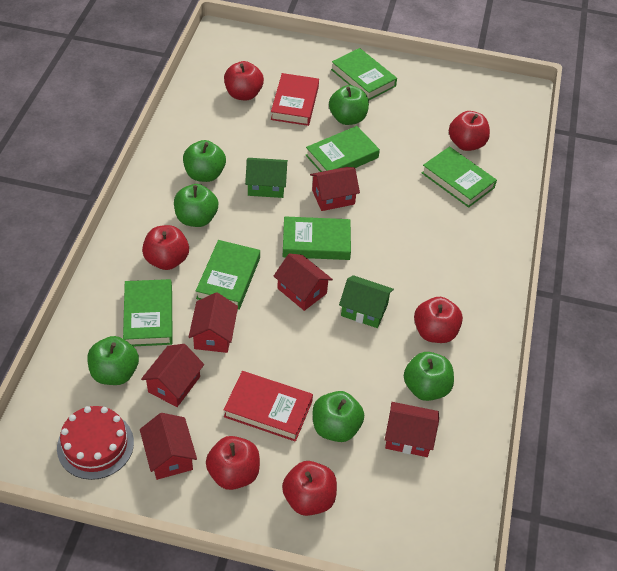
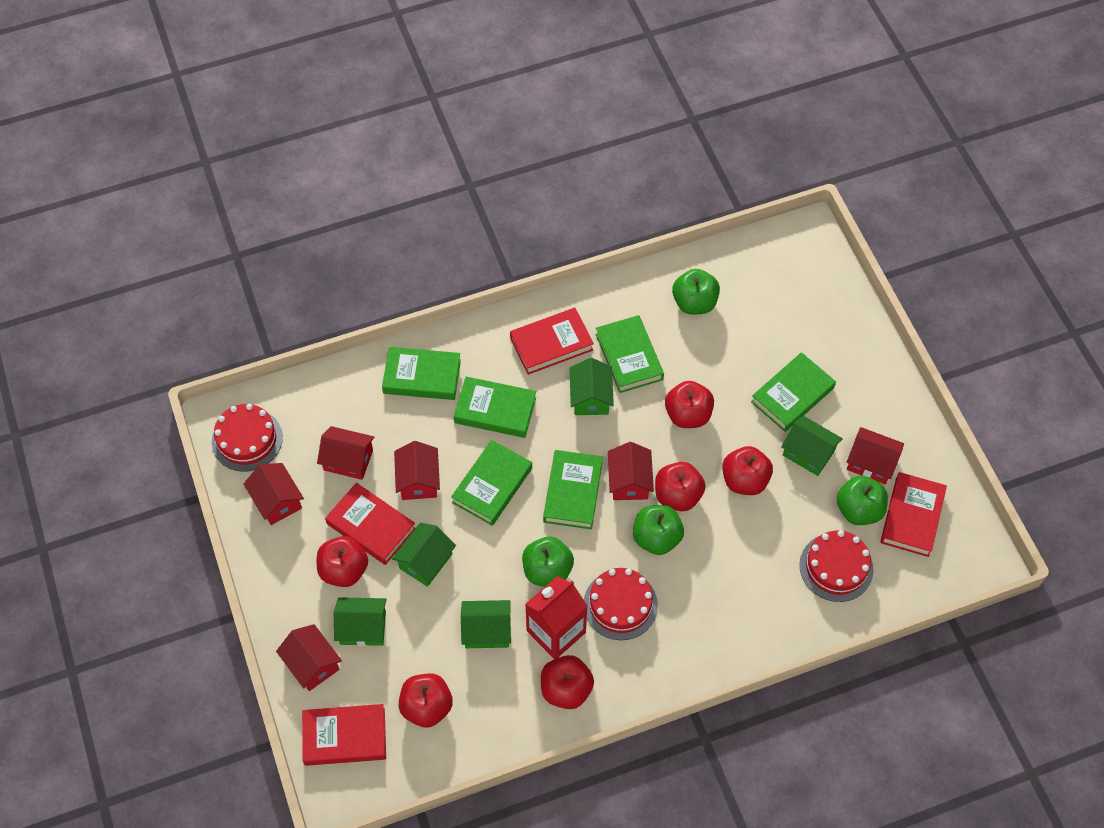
green apple: [87,336,139,385] [174,184,218,227] [183,140,226,182] [313,391,364,442] [329,85,369,125] [404,352,454,401] = 6 -> [522,537,574,587] [633,505,684,555] [672,269,720,314] [836,476,888,525] = 4
green house: [245,158,288,198] [339,275,394,328] = 2 -> [334,597,387,646] [392,523,456,587] [461,600,511,648] [569,358,614,415] [781,416,843,476] = 5
red book: [224,371,313,442] [271,73,319,126] = 2 -> [302,704,386,766] [325,483,415,565] [510,308,594,375] [880,472,947,557] = 4
red cake: [57,406,134,480] = 1 -> [212,404,283,472] [584,568,658,640] [800,530,874,602] = 3
red carton: none = 0 -> [525,576,587,659] = 1

